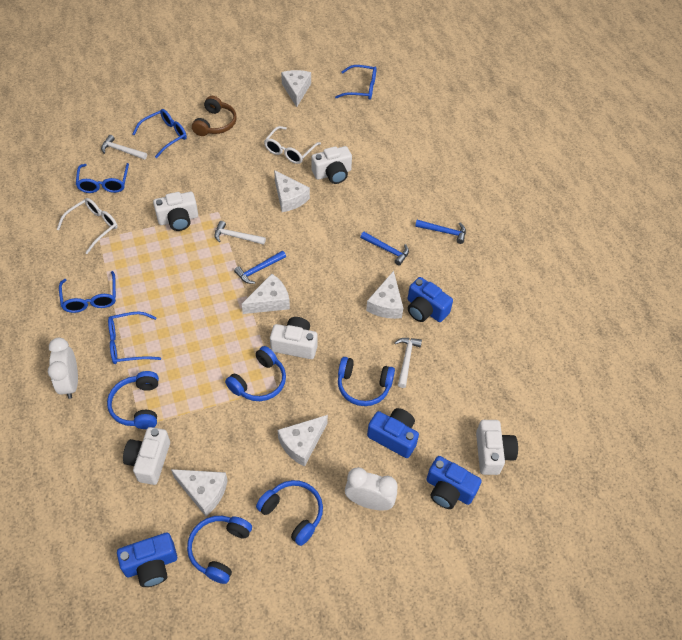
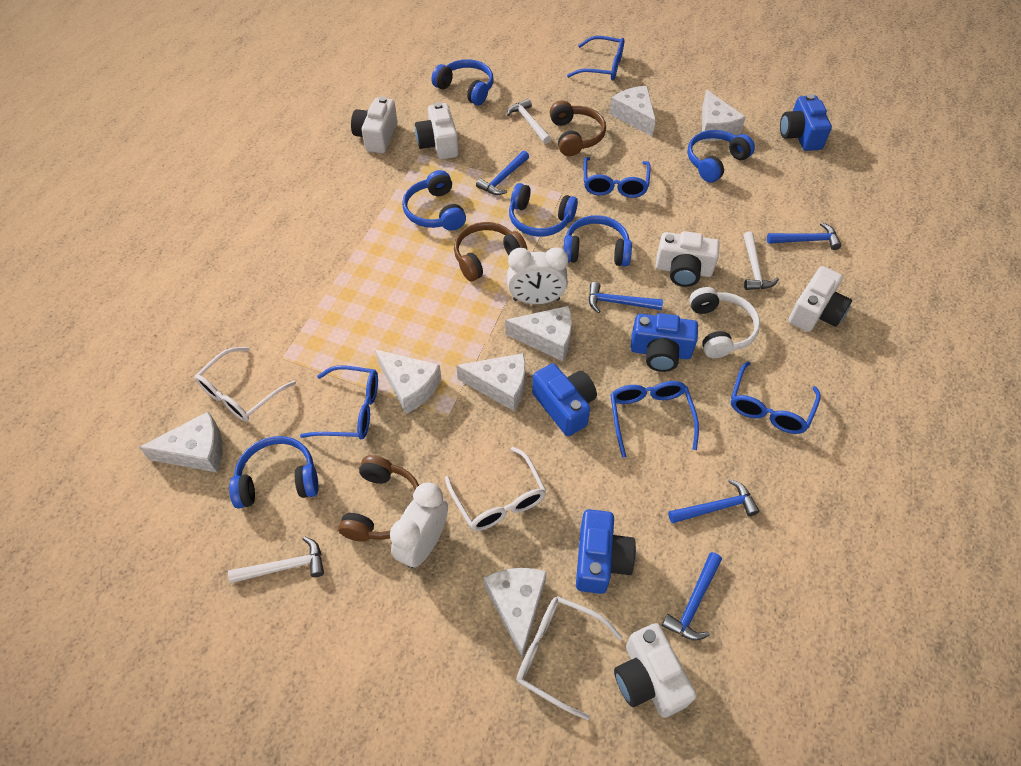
blue hammer: [234,251,286,284] [360,232,409,266] [415,220,466,244] = 3 -> [476,151,529,195] [589,282,663,313] [662,552,722,641] [668,479,759,523] [767,222,842,250] = 5
blue headphones: [107,371,159,429] [187,516,252,584] [225,346,286,401] [256,480,323,546] [338,357,395,406] = 5 -> [229,436,318,509] [402,170,466,231] [431,59,494,105] [509,183,578,237] [563,215,632,266] [687,130,755,183] = 6
brown headphones: [192,96,237,136] = 1 -> [338,455,419,542] [454,222,527,281] [549,100,606,156] = 3
white cheese: [171,469,228,516] [242,274,290,314] [274,170,310,212] [278,415,328,467] [281,70,311,107] [366,271,403,319] = 6 -> [139,411,223,472] [375,349,442,414] [456,353,525,411] [484,568,547,659] [505,306,572,361] [610,86,656,137] [702,90,746,141] = 7
white glasses: [57,198,118,254] [264,126,321,164] = 2 -> [195,347,296,422] [445,447,546,531] [516,596,622,720] = 3
white headphones: none = 0 -> [689,287,760,358] = 1

